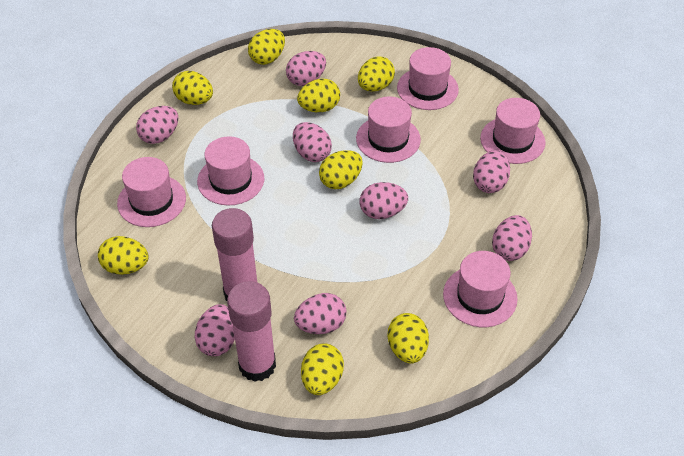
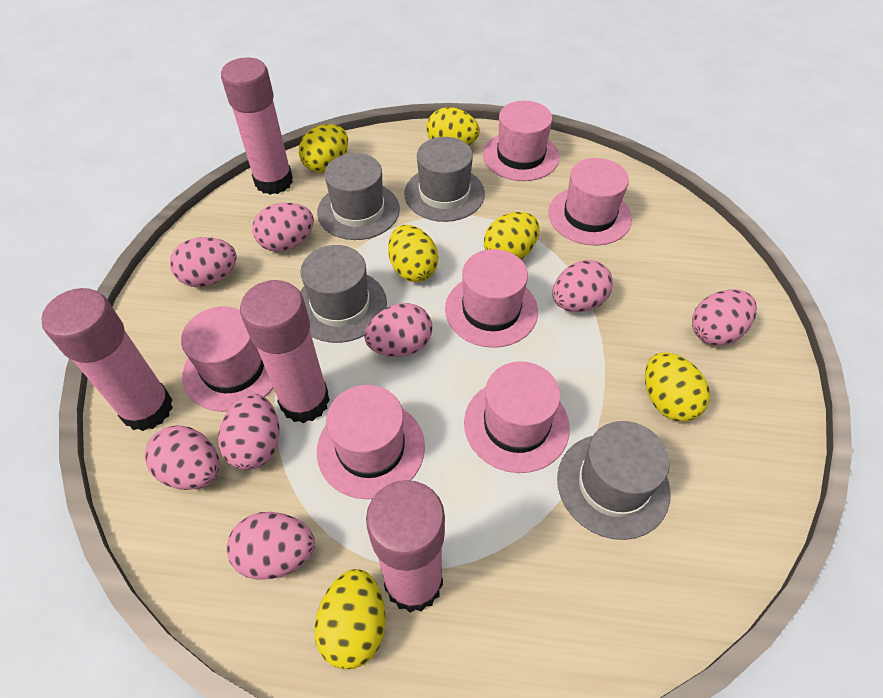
grey hat: none = 0 -> [300,245,387,343] [317,153,400,240] [404,137,485,222] [557,421,671,540] = 4
pink glue stick: [212,208,257,301] [227,281,276,382] = 2 -> [41,288,173,431] [221,57,293,195] [240,280,330,423] [366,480,445,613] = 4
yellow egg: [98,236,149,275] [172,71,213,105] [248,29,285,65] [297,79,340,112] [301,343,344,395] [319,150,363,189] [358,56,395,92] [388,313,429,364] = 8 -> [299,124,348,172] [315,569,386,670] [388,225,438,282] [426,107,480,146] [484,212,539,259] [645,352,710,422] = 6

